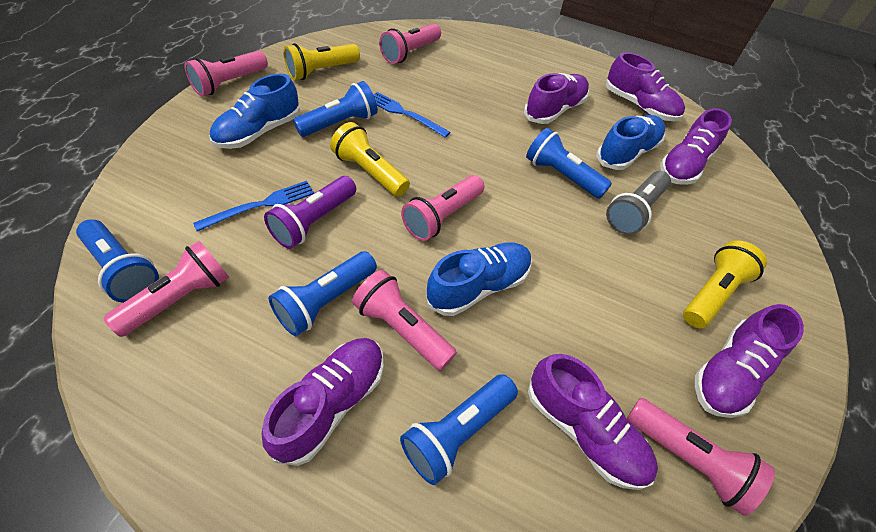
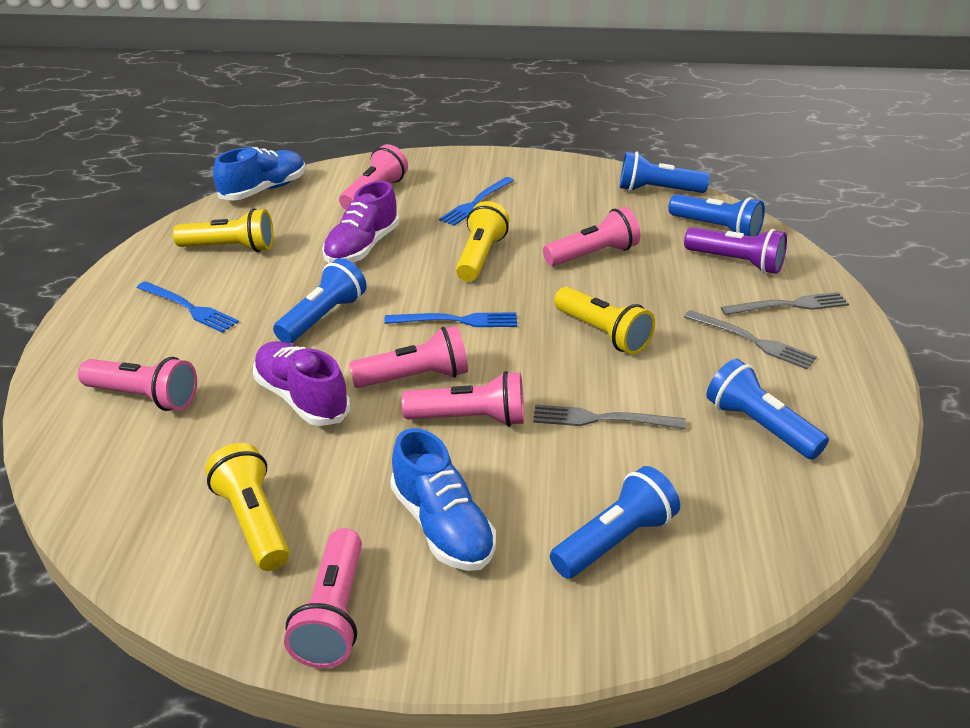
blue fork: [193,181,314,231] [373,92,451,138] = 2 -> [137,281,239,333] [384,313,517,327] [439,177,514,226] = 3
blue shoe: [210,74,300,149] [426,243,532,316] [596,115,665,170] = 3 -> [213,147,306,201] [390,428,496,571] = 2
grey flashlight: [606,171,671,235] = 1 -> none = 0
grey fork: none = 0 -> [533,404,686,429] [684,310,817,369] [721,292,849,315] = 3
purple shoe: [262,338,384,466] [524,73,589,124] [528,354,658,490] [606,52,685,122] [660,108,732,185] [695,304,804,418] = 6 -> [253,341,350,426] [322,181,399,263] = 2
yellow flashlight: [283,43,360,80] [330,122,410,197] [683,241,767,328] = 3 -> [173,208,274,252] [205,443,289,571] [456,201,509,282] [554,287,655,354] = 4

